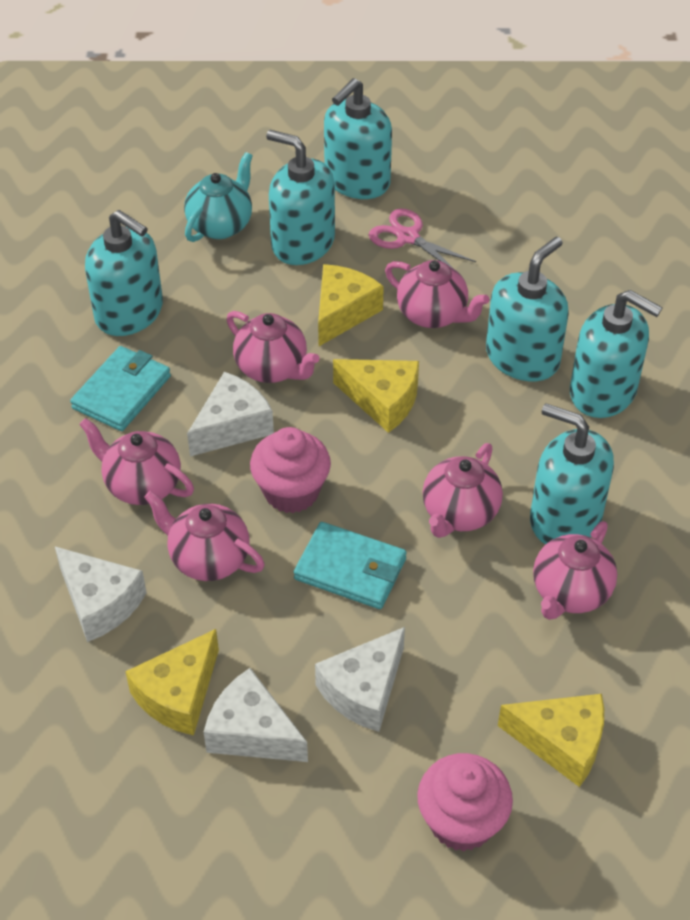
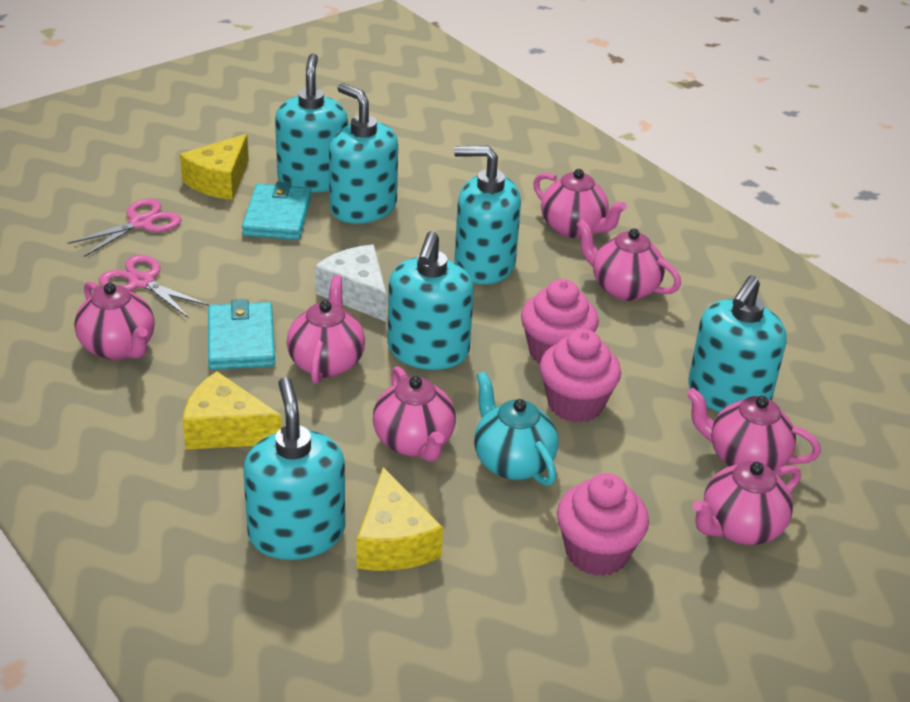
pink cupcake: [250,427,331,513] [417,753,513,851] = 2 -> [521,279,599,364] [540,329,621,423] [557,473,649,576] = 3
pink scissors: [369,209,476,269] = 1 -> [68,199,181,257] [99,255,209,318] = 2
pink teapot: [79,418,194,505] [144,491,265,581] [226,311,320,383] [385,260,489,328] [423,443,503,538] [533,521,617,620] = 6 -> [74,281,155,360] [287,275,365,384] [373,366,456,462] [533,169,627,238] [576,219,681,301] [687,388,821,472] [693,461,801,545] = 7
white cheese: [55,547,147,642] [187,372,274,457] [204,668,308,762] [315,627,405,732] = 4 -> [315,245,387,322] = 1
yellow cheese: [125,629,219,735] [318,264,384,346] [333,359,419,433] [498,694,604,787] = 4 -> [180,134,249,200] [183,371,282,450] [357,467,443,571] = 3

